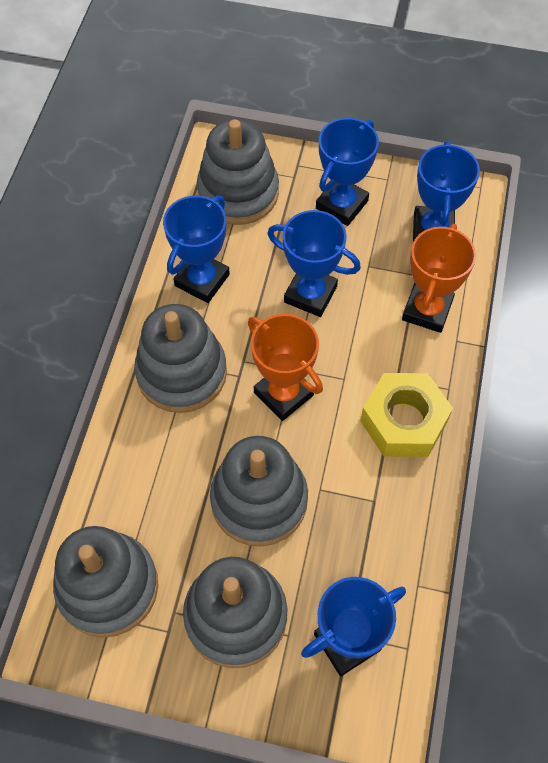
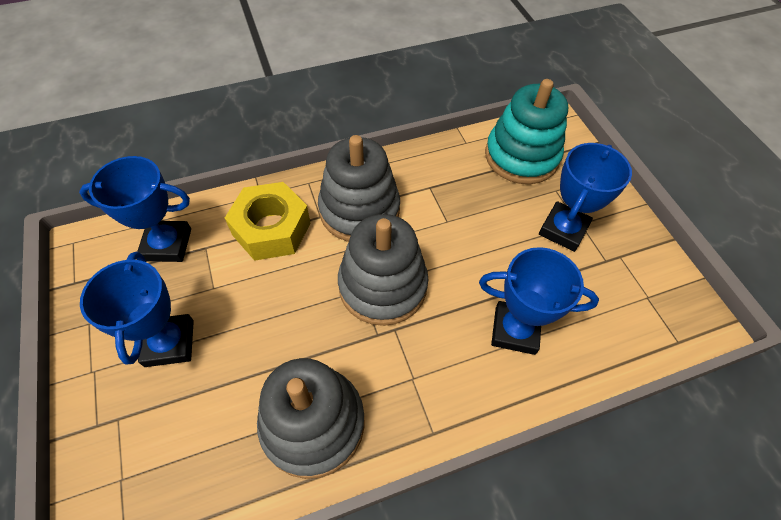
blue trophy: [163,195,230,303] [267,210,361,317] [301,577,406,676] [316,118,379,226] [413,141,480,242] = 5 -> [79,156,191,262] [80,251,194,367] [479,247,599,355] [539,143,632,252] = 4
grey stacking toy: [53,526,158,638] [134,304,227,413] [183,557,288,668] [197,119,279,225] [210,436,308,547] = 5 -> [257,358,365,479] [318,135,400,242] [338,214,429,326] = 3
orange trophy: [248,314,323,421] [402,224,476,333] = 2 -> none = 0
turquoise stacking toy: none = 0 -> [485,79,568,184] = 1

